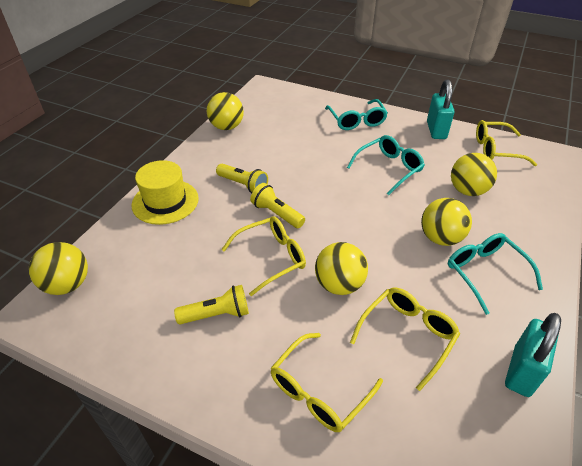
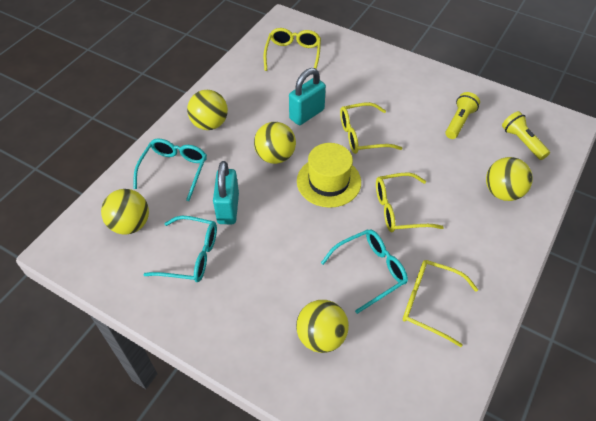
yellow flashlight: [174,285,249,324] [216,164,268,193] [250,183,305,228] = 3 -> [445,92,480,139] [502,111,550,160] = 2

